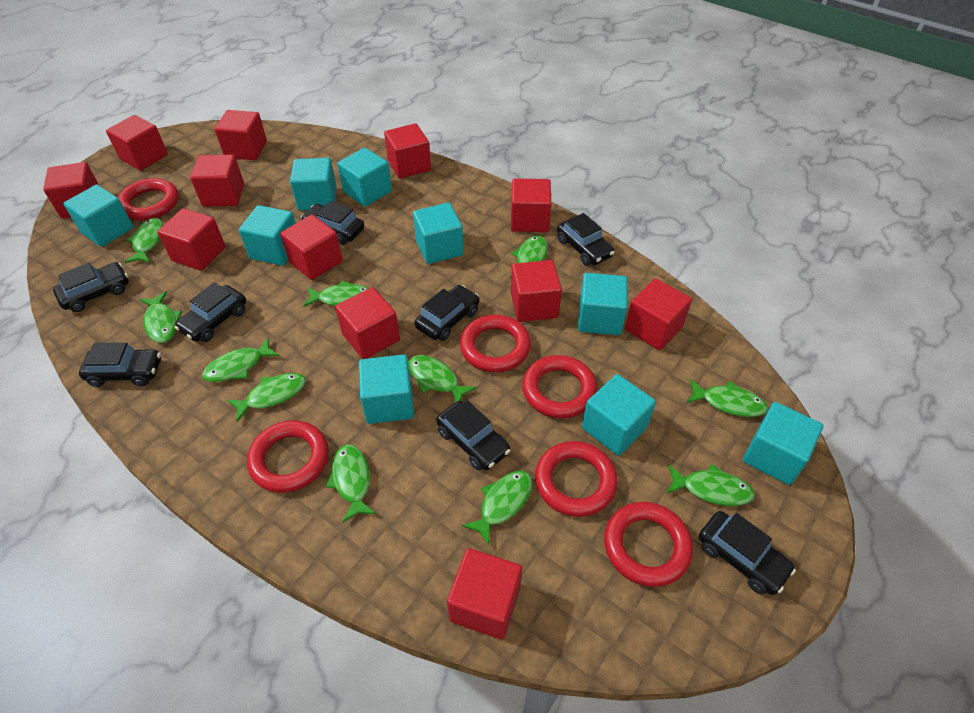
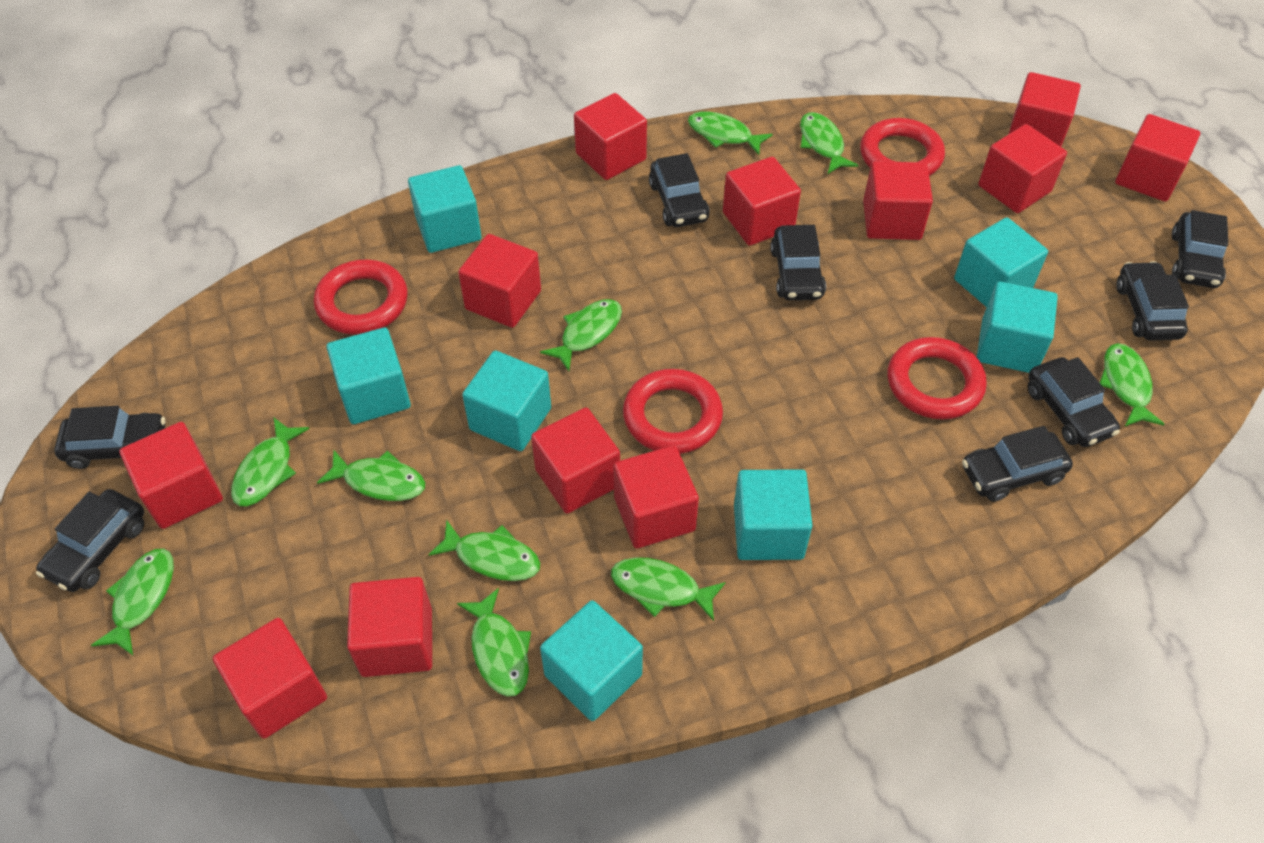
green fish: [125,218,163,263] [140,291,182,343] [202,337,280,382] [227,373,306,422] [303,280,369,307] [326,444,376,522] [408,355,477,402] [462,471,532,546] [509,236,548,278] [667,464,755,506] [687,379,768,417] = 11 -> [91,548,174,655] [231,418,310,506] [317,450,425,501] [428,520,540,581] [457,588,531,697] [540,299,622,371] [611,557,726,621] [688,111,773,155] [800,112,858,174] [1100,343,1164,426] = 10
red ring: [118,178,179,221] [247,420,329,493] [460,315,531,373] [522,355,597,418] [535,441,618,517] [604,502,693,587] = 6 -> [314,259,408,335] [623,369,723,454] [860,118,945,176] [887,337,987,419] = 4
turquoise cube: [63,184,134,247] [239,205,296,266] [290,158,337,211] [337,148,392,207] [359,354,414,424] [413,203,464,264] [578,273,628,335] [582,374,656,456] [743,402,823,485] = 9 -> [326,327,411,424] [408,165,481,253] [462,350,551,451] [540,600,643,721] [734,469,812,560] [954,217,1048,307] [977,281,1058,373] = 7

